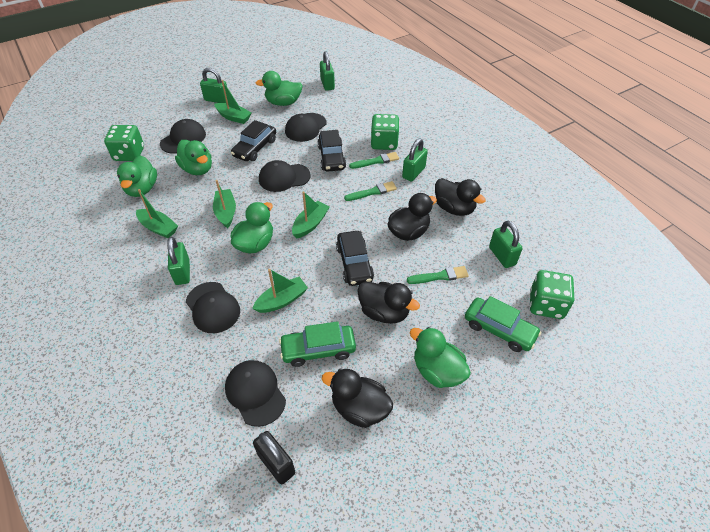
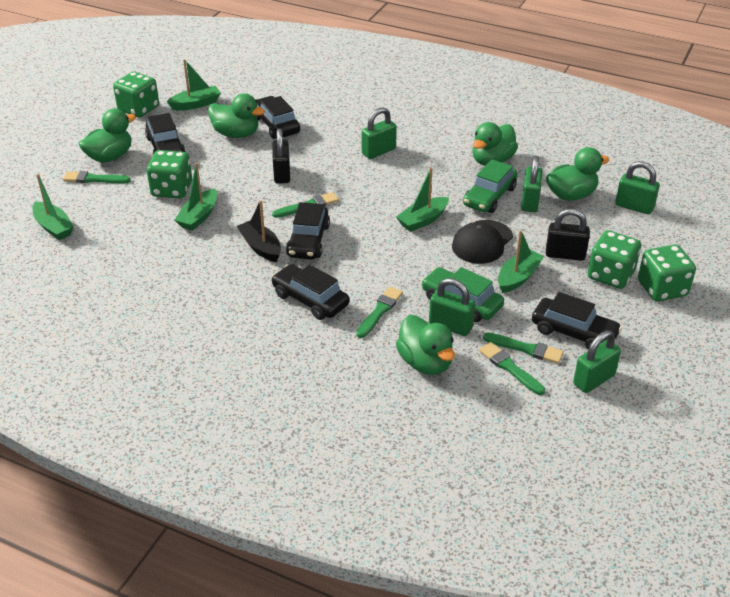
black boat: none = 0 -> [237,200,281,262] = 1
black cap: [160,119,206,154] [186,282,240,333] [225,360,286,427] [259,160,310,192] [285,113,327,142] = 5 -> [452,220,513,264] = 1
black car: [231,120,276,161] [317,130,346,172] [336,231,374,286] = 3 -> [145,113,186,154] [255,96,300,139] [271,264,349,320] [286,202,330,259] [532,292,622,349] = 5
black duck: [322,368,393,428] [357,282,420,324] [388,193,437,241] [435,178,486,216] = 4 -> none = 0
black padlock: [253,431,295,484] = 1 -> [272,128,290,184] [546,209,590,261] = 2
green brush: [344,181,397,201] [349,152,399,169] [407,266,469,284] = 3 -> [63,171,131,183] [272,192,339,218] [356,287,403,338] [479,342,545,395] [483,332,564,364] = 5
green dice: [104,125,144,161] [371,114,400,150] [530,270,574,319] = 3 -> [113,72,159,118] [147,150,192,198] [588,230,641,289] [638,244,696,301] = 4

